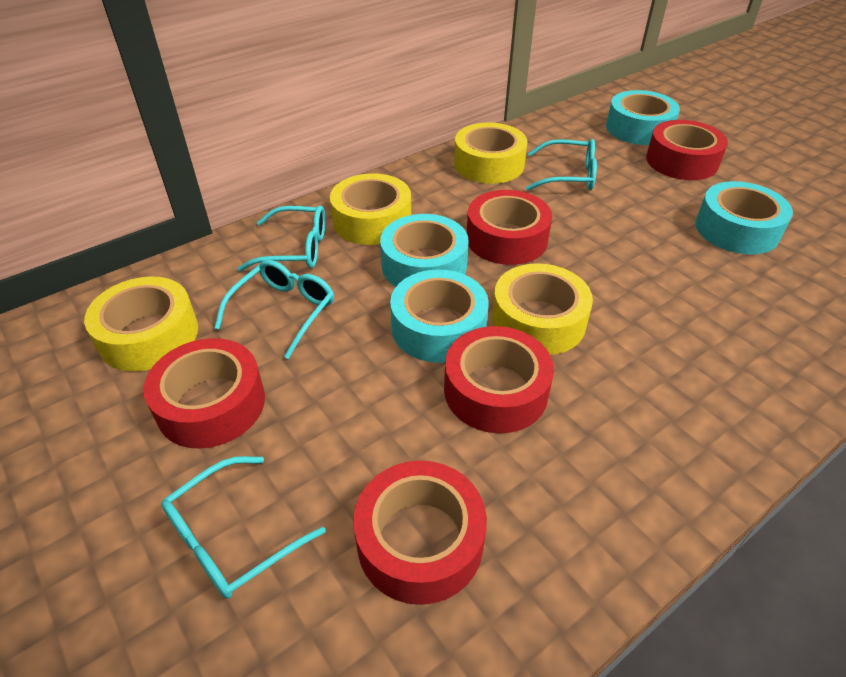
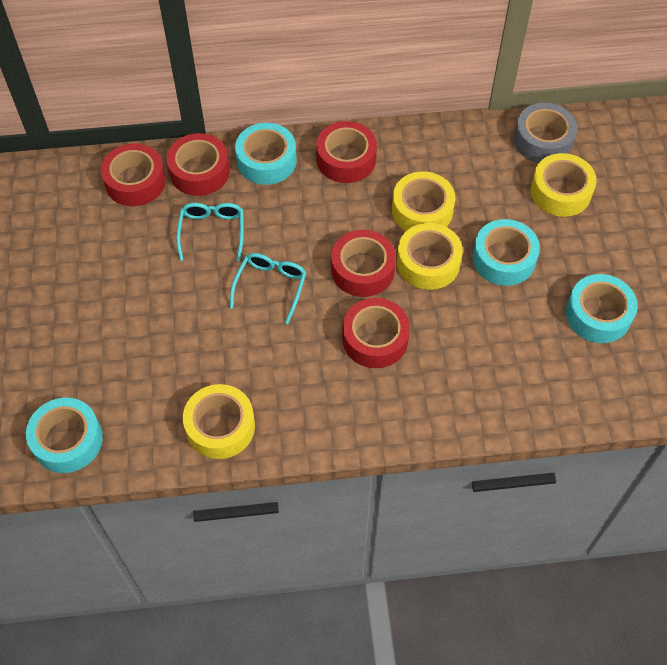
grey tape: none = 0 -> [514,103,577,163] = 1
turquoise glasses: [161,456,326,599] [215,260,334,359] [238,206,325,271] [526,139,597,191] = 4 -> [176,203,244,261] [230,253,307,324] = 2

